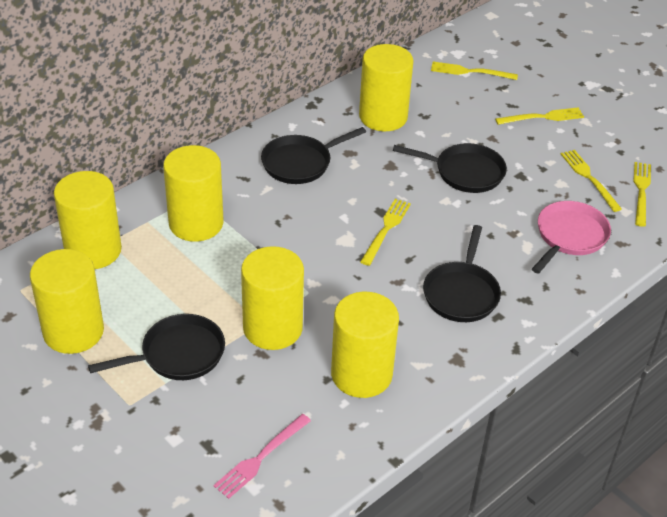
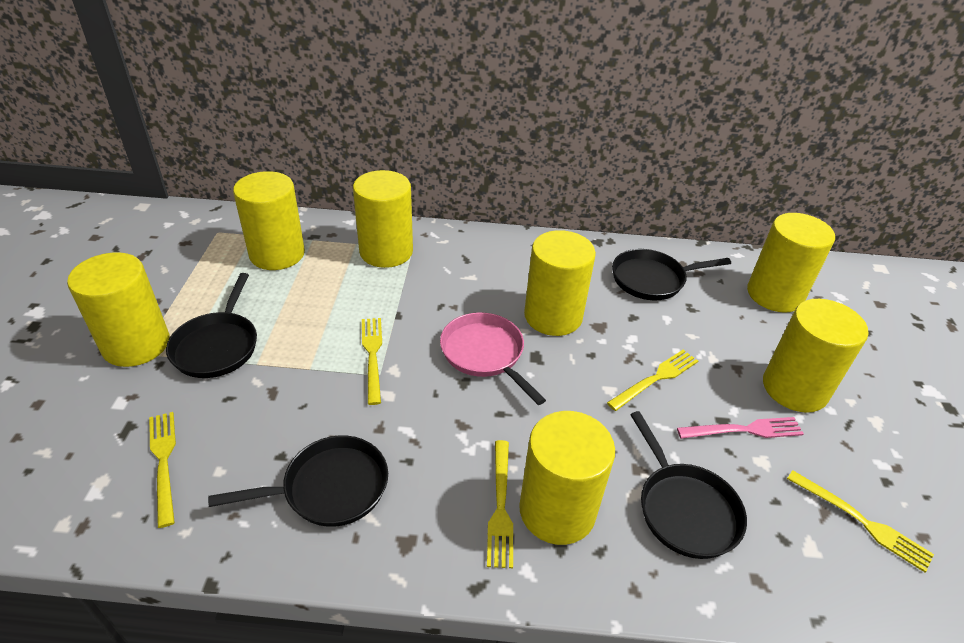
yellow cylinder: [30,249,104,354] [54,171,122,269] [163,145,224,242] [241,246,304,350] [331,292,399,398] [359,44,413,131] = 6 -> [67,252,169,367] [233,171,305,270] [353,170,413,268] [519,411,615,545] [524,230,596,336] [747,213,835,313] [763,299,868,413] = 7

